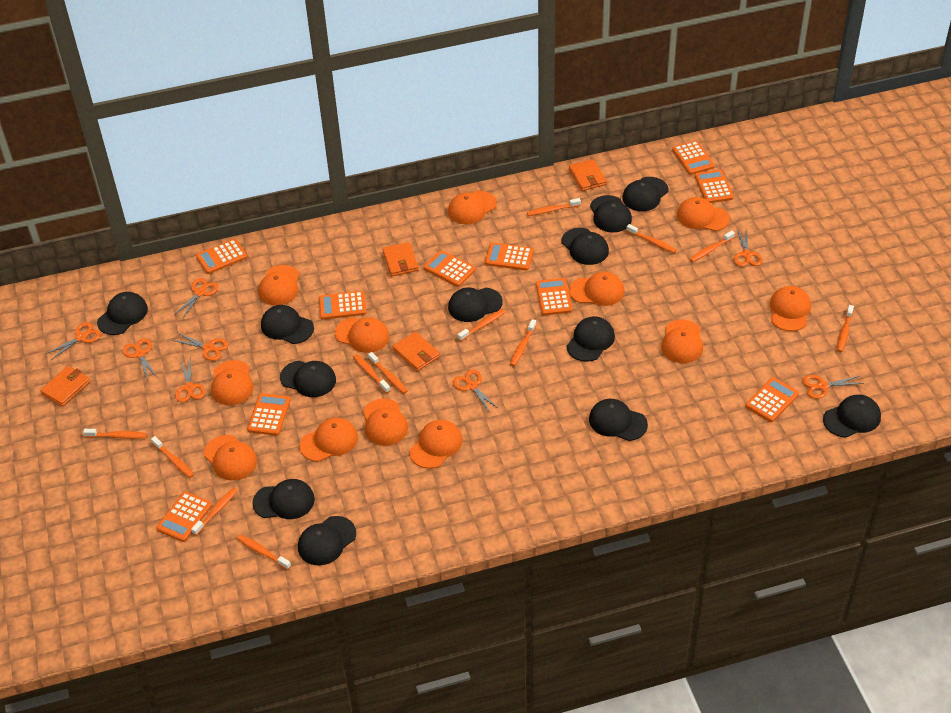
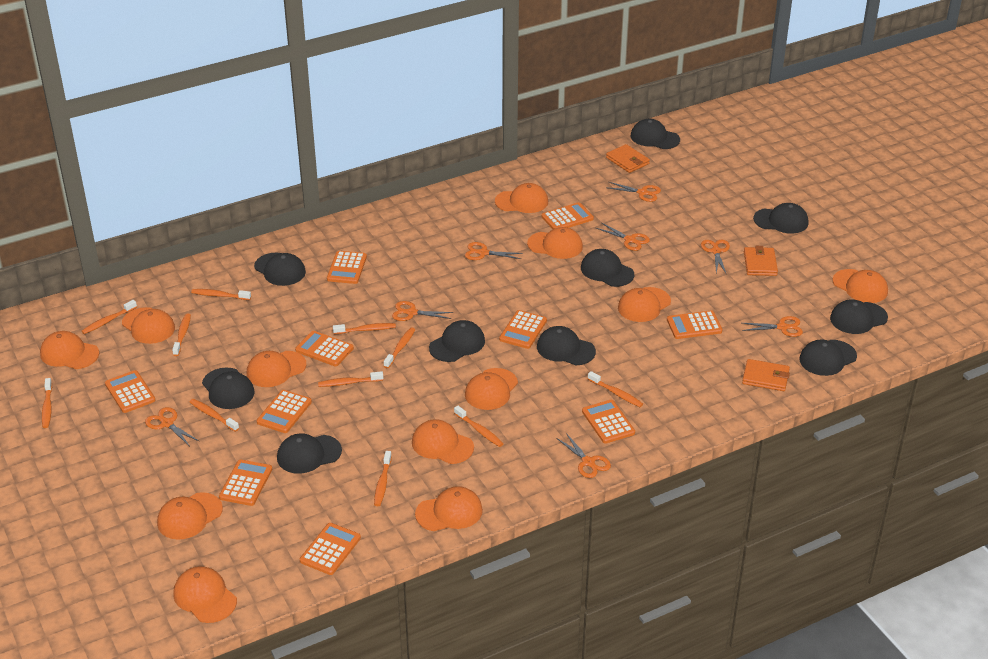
black cap: [97,292,148,335] [252,479,315,519] [261,305,314,344] [280,361,336,397] [298,516,356,565] [448,287,503,322] [562,228,609,265] [567,316,615,362] [589,399,648,441] [590,195,632,233] [622,177,668,211] [823,395,881,438] = 12 -> [202,368,254,409] [254,253,306,286] [277,433,342,474] [429,320,485,362] [537,326,596,366] [581,249,634,287] [631,119,680,149] [753,203,809,234] [799,339,857,376] [830,299,888,334] = 10
orange toothbrush: [83,429,147,439] [151,436,194,478] [191,488,238,535] [237,535,291,570] [353,354,390,393] [368,352,407,394] [457,309,506,341] [510,319,536,366] [527,198,581,216] [627,224,677,253] [690,231,735,262] [837,305,854,352] = 12 -> [42,378,52,428] [82,300,137,334] [172,313,191,356] [190,399,239,432] [191,289,251,300] [318,371,383,387] [333,323,396,334] [374,451,392,506] [384,327,415,368] [454,405,504,447] [588,371,643,407] = 11
orange wallet: [40,366,91,407] [382,242,419,276] [392,332,440,371] [569,159,607,191] = 4 -> [606,144,650,173] [742,359,790,391] [744,246,778,276] = 3

